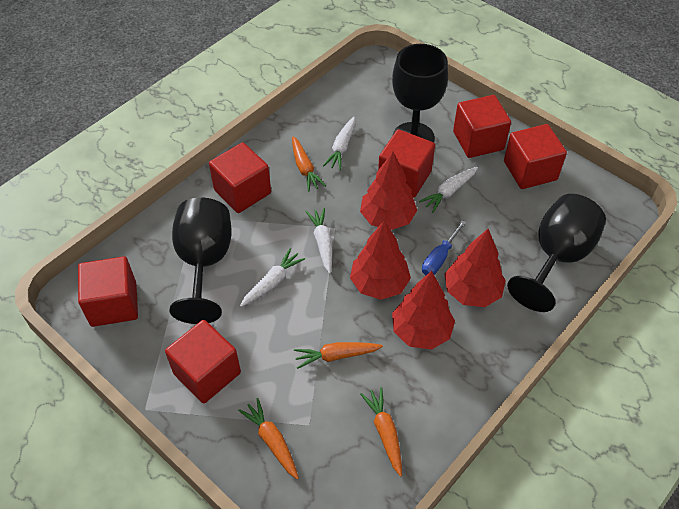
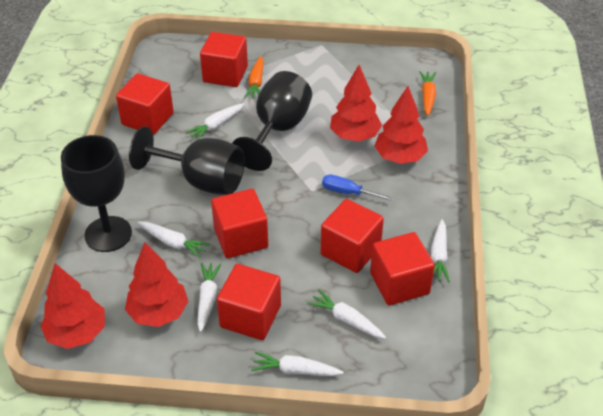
orange carrot: [238,398,299,479] [292,136,326,192] [294,342,383,369] [360,387,402,477] = 4 -> [244,56,264,99] [419,71,436,116] = 2
white carrot: [240,248,305,307] [306,208,332,274] [323,117,355,170] [419,167,478,213] = 4 -> [138,222,210,259] [185,103,244,140] [197,263,222,332] [251,352,344,376] [307,290,386,339] [431,219,450,282] = 6

